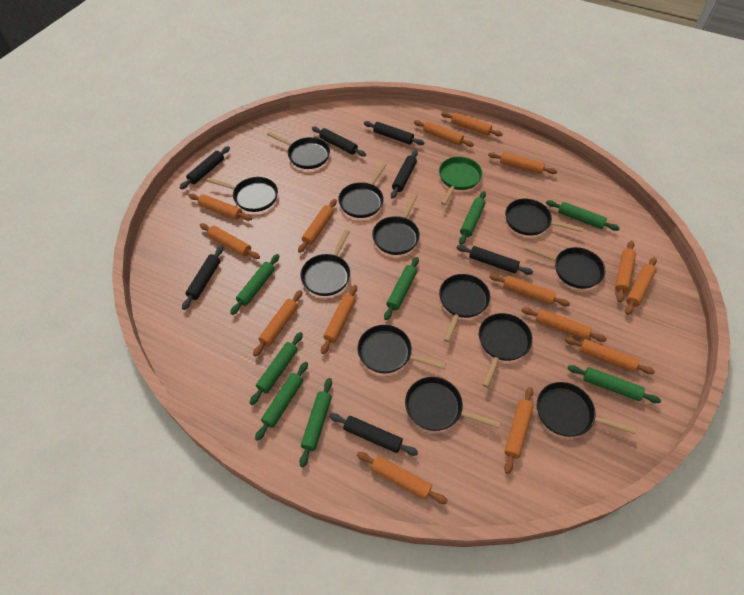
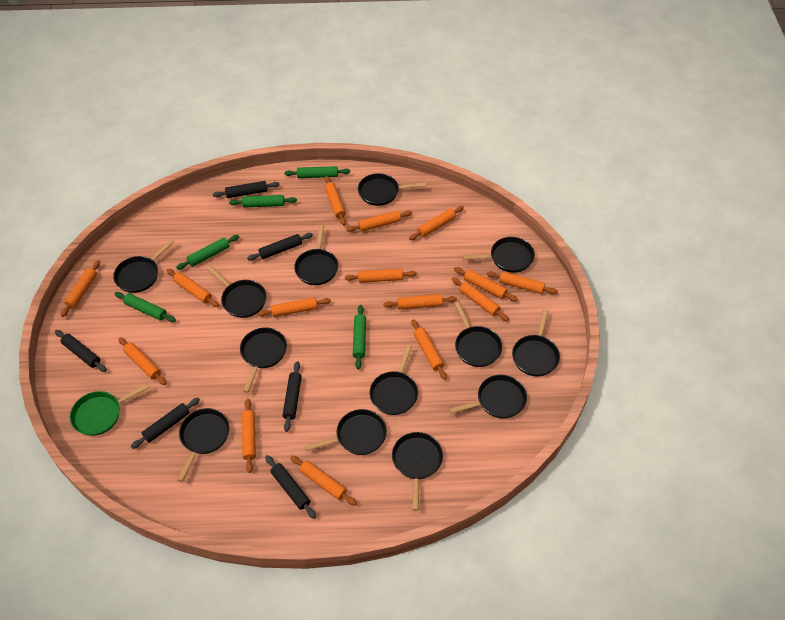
black pan: [207,177,278,212] [267,132,330,169] [301,230,350,296] [338,163,386,218] [357,325,446,374] [372,194,420,255] [405,377,500,431] [439,274,490,342] [479,313,533,387] [505,199,583,236] [524,245,606,289] [537,382,637,437] = 12 -> [113,239,174,293] [177,408,230,482] [208,266,267,318] [240,327,287,393] [294,225,338,285] [305,409,387,455] [358,173,426,206] [369,344,418,415] [392,432,443,511] [449,375,527,419] [455,302,502,367] [463,237,535,273] [512,309,560,376] = 13
black rolling pin: [180,146,230,189] [182,246,223,310] [312,127,366,157] [329,413,418,456] [364,121,424,145] [391,150,418,199] [457,245,533,275] = 7 -> [55,330,107,372] [131,398,200,449] [213,181,280,198] [247,233,313,261] [265,455,316,519] [282,361,302,432] = 6
green rolling pin: [230,254,279,315] [250,332,303,405] [255,362,308,441] [299,378,332,467] [384,257,419,320] [459,191,486,245] [546,200,620,231] [568,365,661,403] = 8 -> [114,292,176,322] [176,235,239,270] [229,195,297,208] [284,166,350,178] [353,305,366,369] = 5

